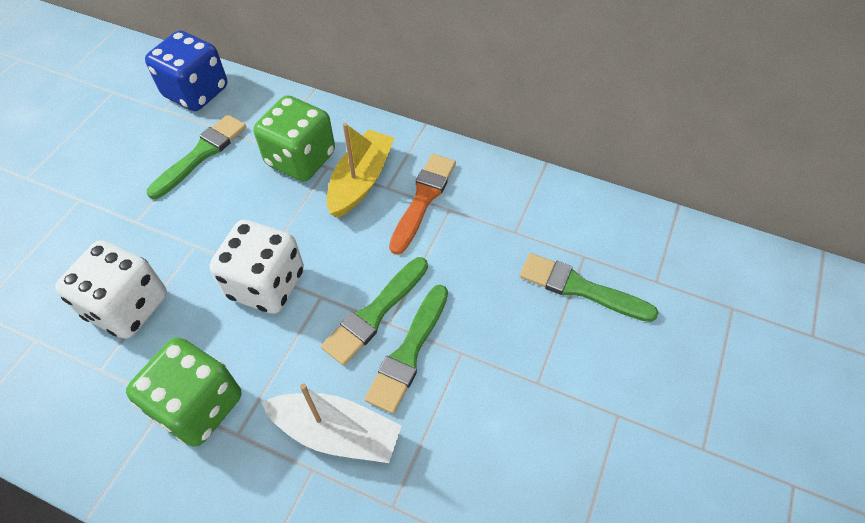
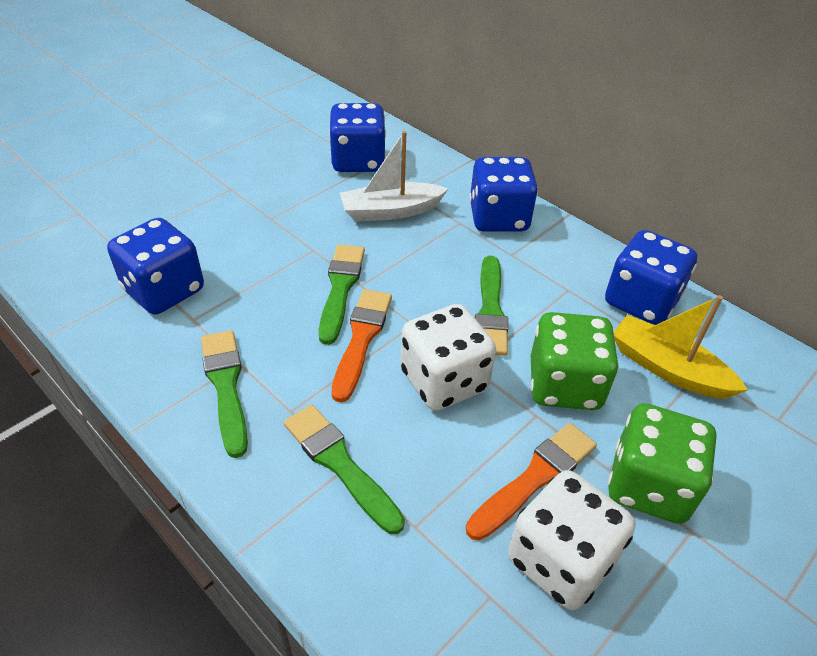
blue dice: [145,31,227,111] = 1 -> [107,218,204,315] [329,103,386,172] [469,157,538,232] [605,230,697,325] = 4
orange brush: [389,154,456,255] = 1 -> [332,289,392,402] [466,423,597,540] = 2

